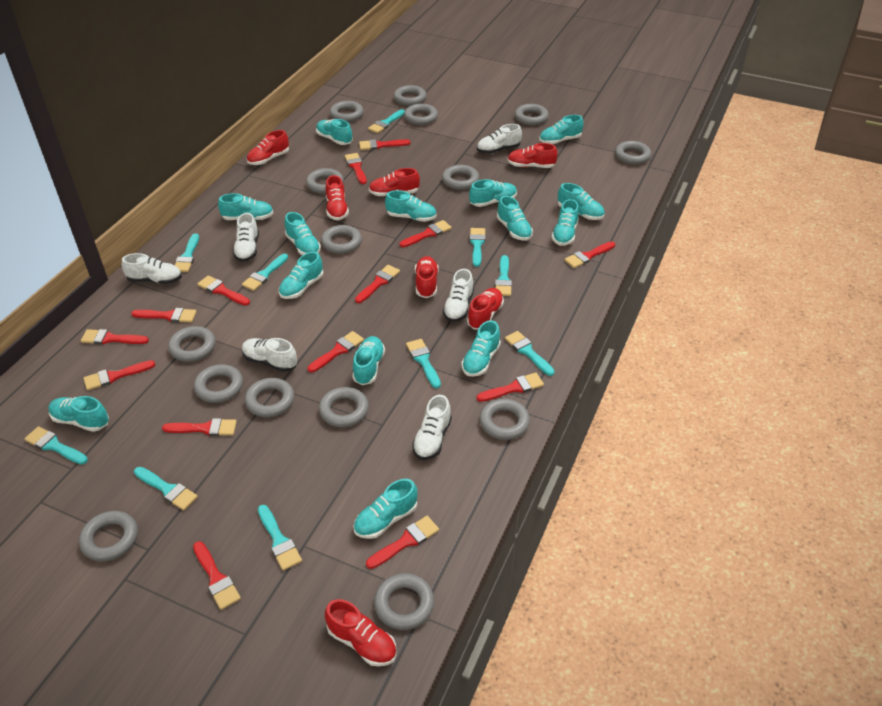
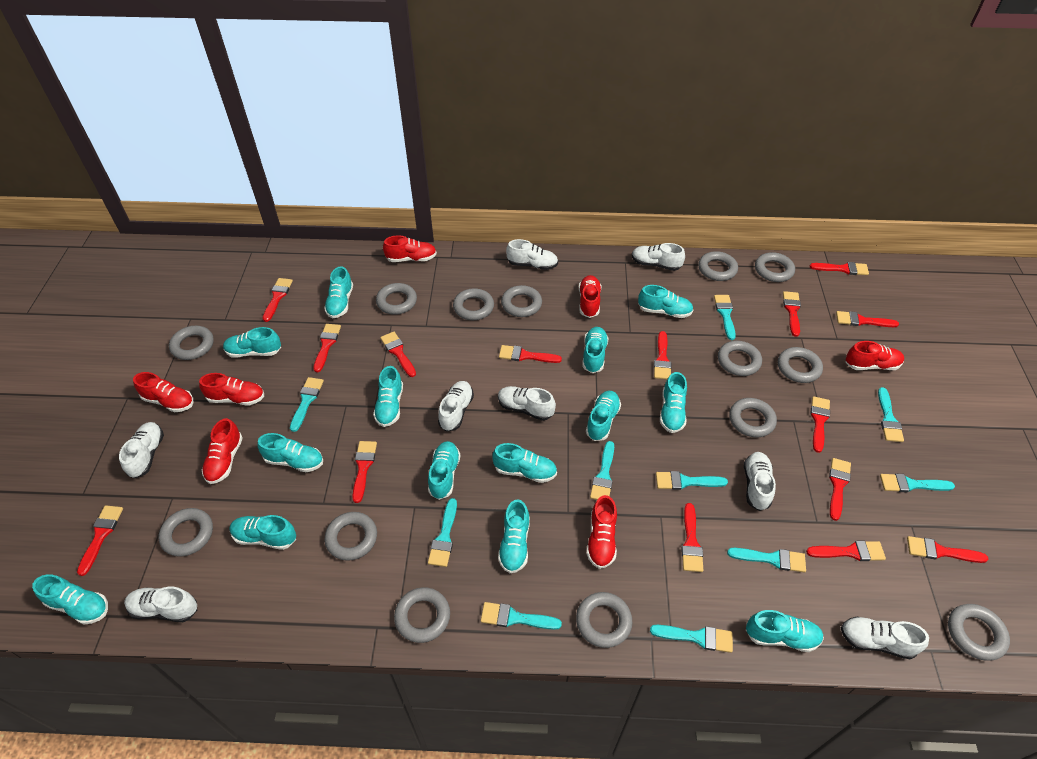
grey ring: [79,511,138,562] [168,326,216,362] [194,364,243,403] [245,378,294,417] [306,168,344,194] [319,387,369,427] [321,225,362,254] [330,101,364,122] [374,573,434,630] [394,85,427,106] [404,103,438,125] [442,165,479,190] [480,399,530,440] [515,104,549,125] [615,141,651,165] = 15 -> [159,508,213,557] [169,326,214,360] [324,512,377,561] [376,283,417,315] [394,587,450,643] [453,288,494,320] [501,285,542,317] [576,592,632,648] [698,251,738,281] [718,341,762,376] [729,398,777,438] [755,252,795,282] [778,347,823,383] [948,604,1010,661] = 14
red brush: [81,329,149,345] [84,360,155,390] [131,308,197,322] [162,418,237,436] [193,541,241,610] [197,275,250,306] [308,331,364,372] [345,153,367,184] [355,265,400,303] [359,139,411,150] [366,516,439,569] [400,220,452,247] [476,373,544,402] [564,241,615,268] = 14 -> [77,506,123,576] [263,278,293,322] [313,324,341,372] [352,441,377,503] [380,332,416,377] [499,345,562,363] [654,331,671,379] [681,503,703,572] [783,291,801,337] [806,541,886,561] [810,262,869,275] [811,396,830,453] [829,458,851,521] [836,311,899,327] [907,536,988,563] = 15
white shoe: [122,253,182,284] [233,213,259,262] [242,338,297,372] [412,395,452,460] [443,269,474,322] [477,124,522,154] = 6 -> [119,422,164,479] [124,587,197,622] [438,381,474,432] [498,386,556,421] [506,239,558,270] [632,243,685,271] [744,452,776,511] [841,617,929,659] = 8

